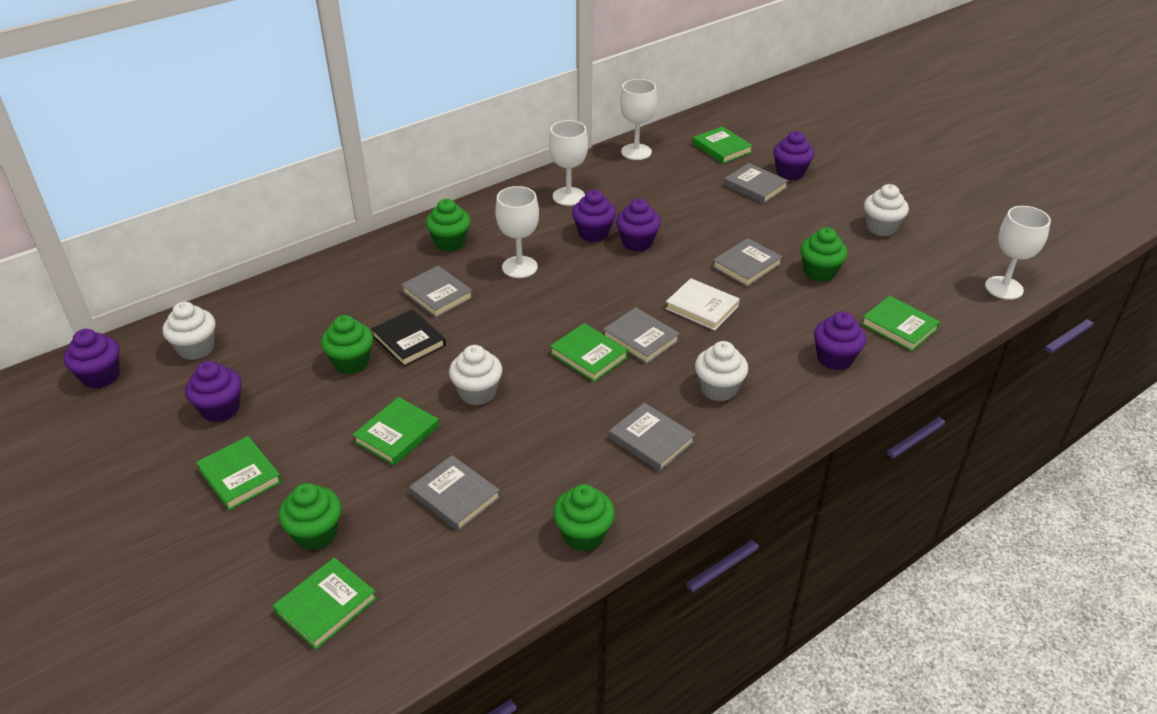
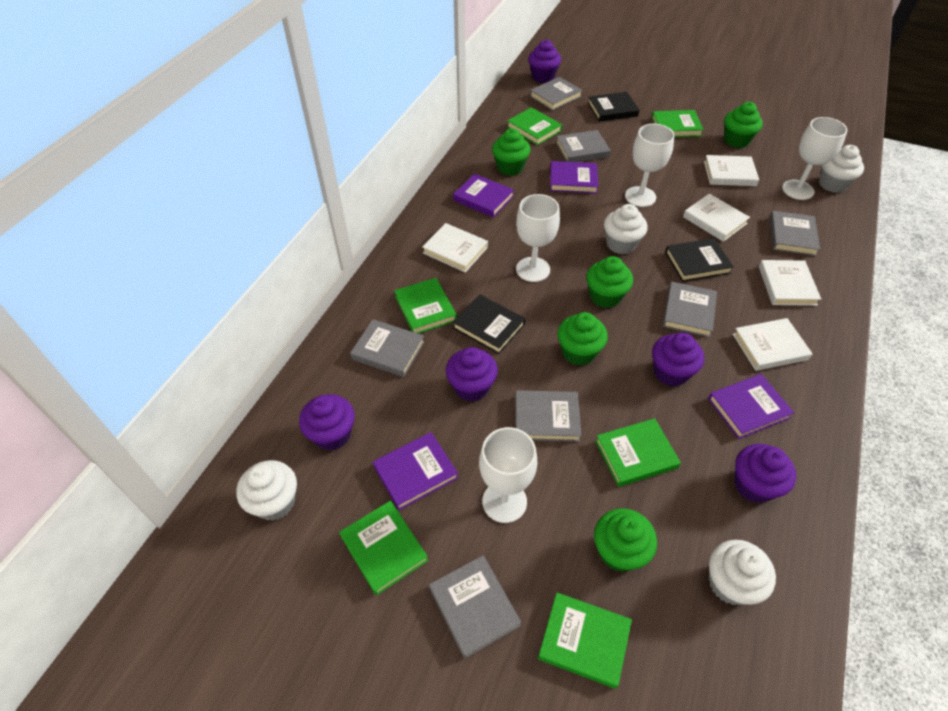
black book: [371,309,446,367] = 1 -> [453,294,526,354] [588,92,639,122] [665,238,734,282] = 3
grey book: [401,266,473,318] [409,455,501,531] [603,307,680,364] [609,403,695,472] [712,238,783,287] [724,163,789,204] = 6 -> [350,319,425,377] [429,555,521,658] [515,390,581,442] [530,77,582,111] [556,130,611,162] [663,282,717,337] [770,211,820,256] = 7
purple book: none = 0 -> [373,432,458,510] [453,174,514,217] [550,161,598,193] [708,374,794,439] = 4
purple cupcake: [64,329,120,389] [185,361,242,422] [572,190,616,242] [616,199,661,252] [773,131,814,180] [814,311,866,370] = 6 -> [299,394,355,451] [446,347,498,402] [528,40,561,83] [652,332,704,386] [734,444,796,503] = 5
white book: [665,278,740,331] = 1 -> [422,223,488,273] [683,194,750,242] [704,155,759,186] [733,318,813,371] [759,260,821,306] = 5

